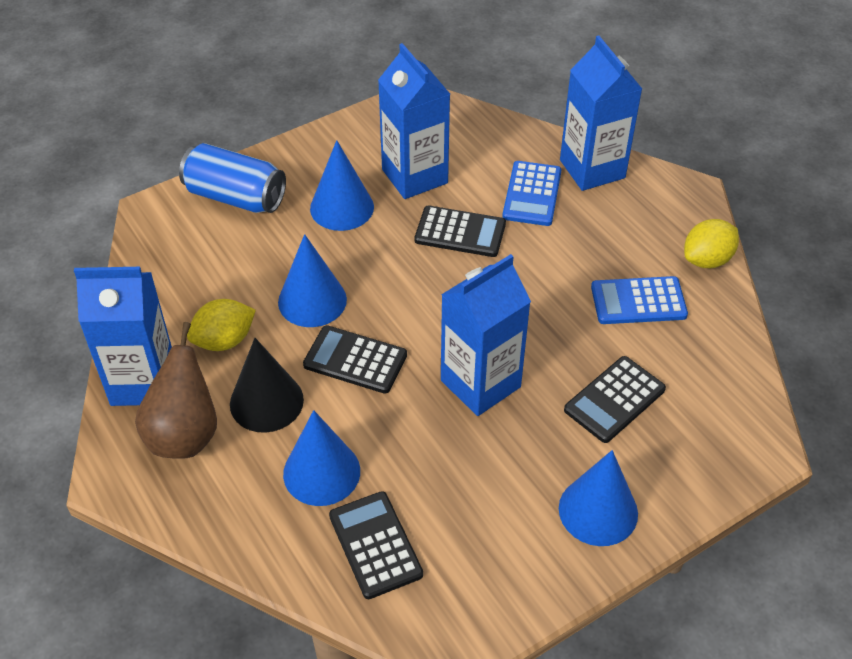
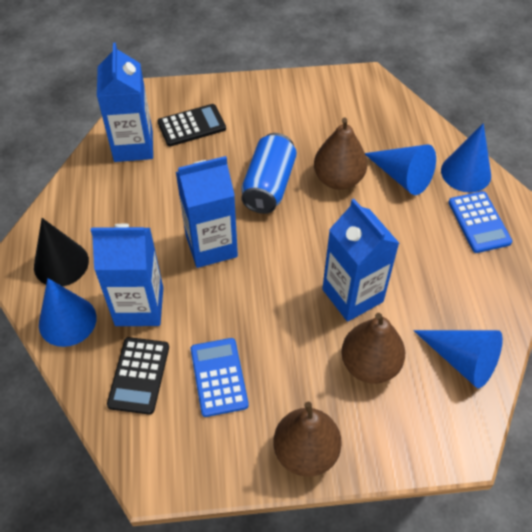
black calculator: [303,325,407,394] [329,491,423,599] [414,205,506,257] [564,356,666,443] = 4 -> [107,337,169,415] [157,104,226,146] = 2
brown pear: [135,322,217,459] = 1 -> [273,402,342,477] [314,118,367,190] [341,313,405,384] = 3
yellow lemon: [187,299,256,351] [684,219,739,268] = 2 -> none = 0

